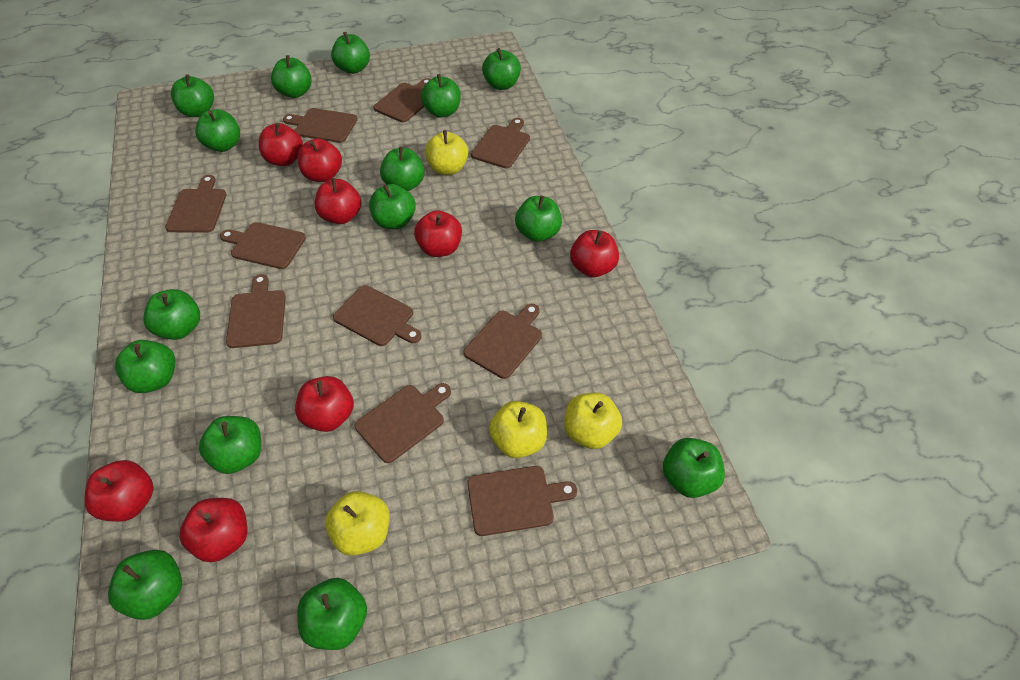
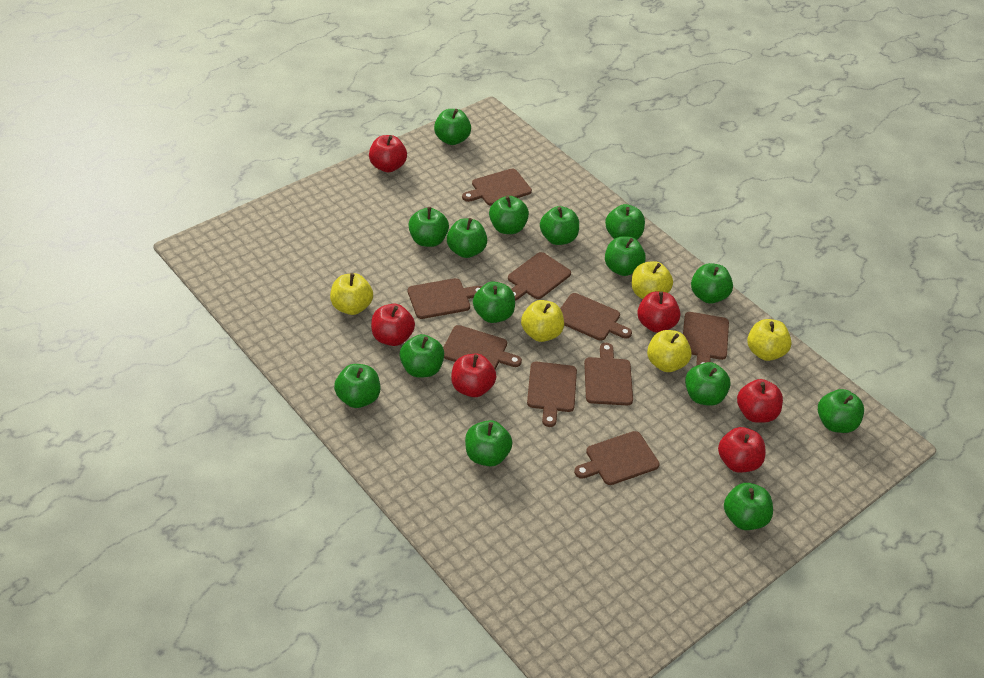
brown cutting board: [165,175,227,233] [220,222,306,269] [226,274,286,348] [283,108,358,143] [333,285,422,346] [355,383,451,463] [373,78,431,122] [464,304,542,379] [467,466,577,536] [471,118,530,169] = 10 -> [408,278,482,319] [443,325,522,369] [462,169,532,206] [508,252,571,301] [527,362,577,427] [560,293,632,341] [574,431,660,485] [584,343,633,405] [683,312,729,366] = 9
red apple: [84,460,154,522] [179,498,248,562] [259,123,303,166] [295,376,354,432] [297,138,342,182] [315,178,361,224] [414,210,462,257] [570,230,619,277] = 8 -> [369,135,407,172] [371,304,415,346] [451,354,496,397] [637,291,680,333] [718,427,765,473] [737,379,783,423] = 6
yellow apple: [325,491,390,556] [425,130,468,175] [489,401,547,458] [564,393,622,449] = 4 -> [330,273,373,315] [521,300,564,342] [632,261,673,299] [647,330,692,372] [747,319,792,361] = 5

